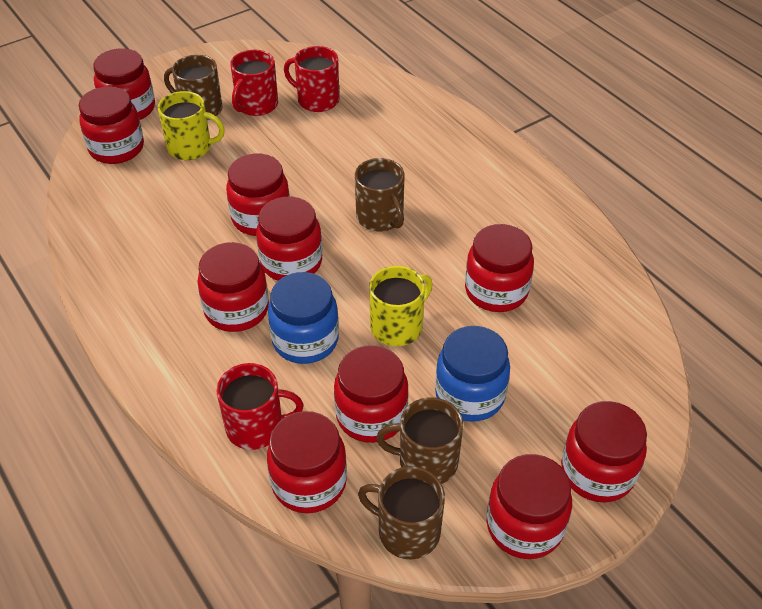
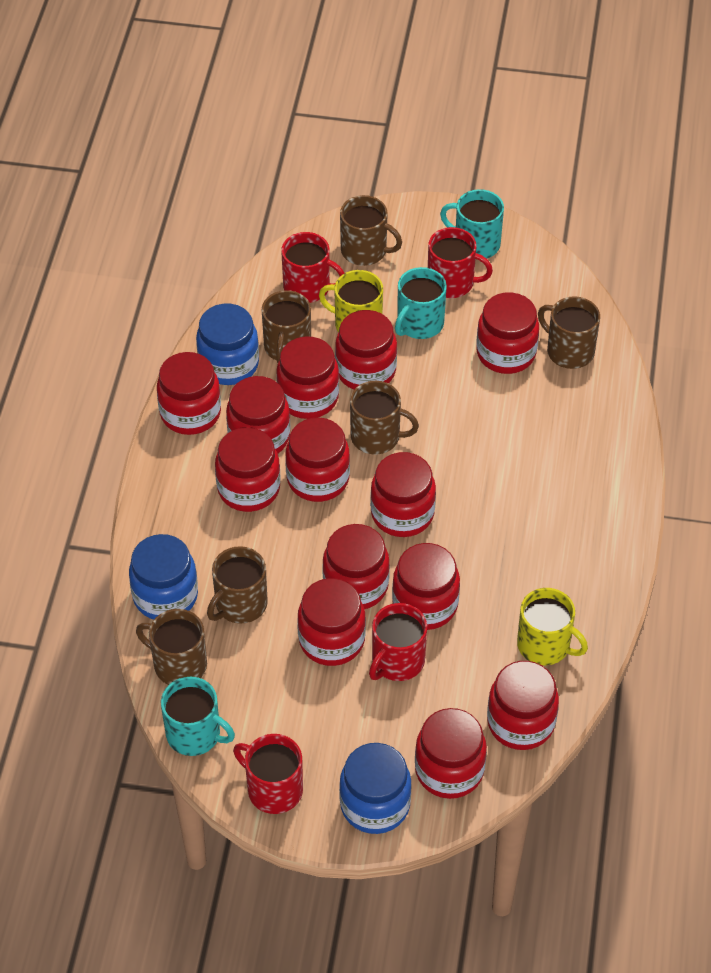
blue jar: [268,272,339,364] [435,326,510,422] = 2 -> [129,534,198,620] [196,304,259,385] [339,743,412,834] = 3
brown mug: [164,55,223,120] [355,158,405,231] [358,466,445,560] [376,397,463,484] = 4 -> [136,609,207,685] [207,546,268,624] [262,290,311,363] [340,195,402,266] [350,381,419,455] [538,296,600,369] = 6
red jar: [79,86,144,164] [93,48,155,120] [197,242,269,332] [226,154,290,236] [256,197,322,281] [267,411,347,513] [334,345,409,443] [465,224,534,312] [487,454,572,559] [561,401,647,502] = 10 -> [157,352,221,435] [215,427,280,512] [226,376,290,453] [276,336,339,419] [285,417,350,502] [297,578,366,666] [322,524,390,609] [335,310,397,390] [370,452,436,537] [392,543,460,630] [415,708,487,799] [476,292,539,374] [487,661,559,750] = 13
red mug: [216,363,303,450] [230,50,278,116] [284,46,339,112] = 3 -> [233,734,303,814] [281,232,344,303] [369,603,427,681] [428,227,493,298] = 4
turquoise mug: none = 0 -> [161,677,235,756] [395,267,447,339] [440,189,504,260] = 3

